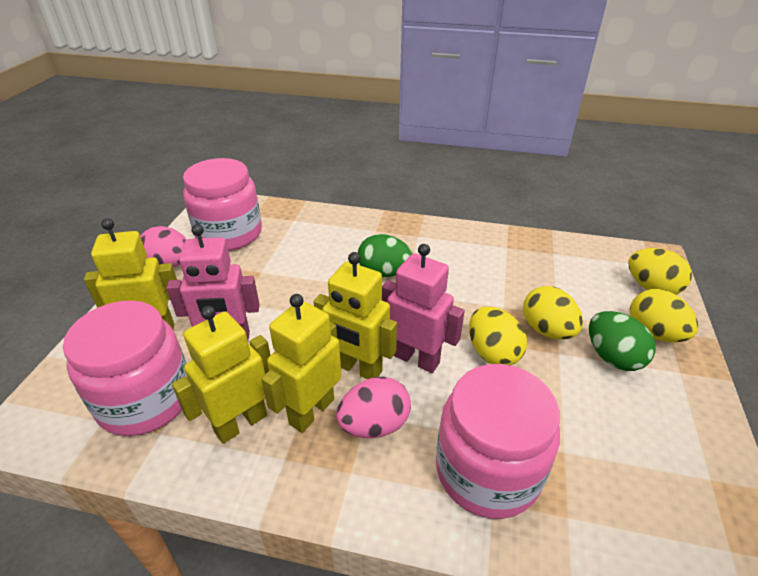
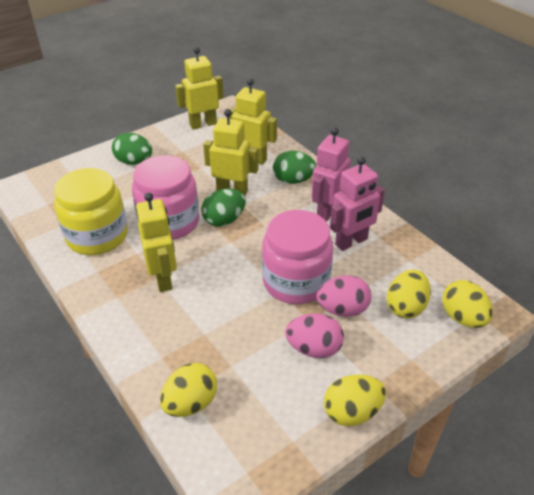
green egg: [358,234,413,277] [589,311,656,371] = 2 -> [112,133,152,165] [201,189,246,226] [273,151,317,184] = 3
pink jar: [63,301,188,436] [183,158,262,251] [436,364,560,519] = 3 -> [132,155,199,240] [262,210,333,304] = 2
yellow jar: none = 0 -> [54,168,128,255] = 1

